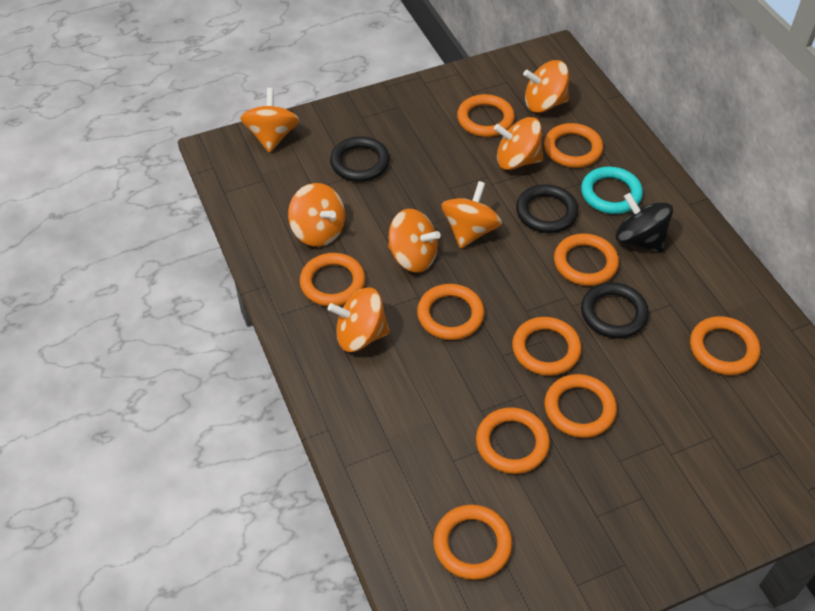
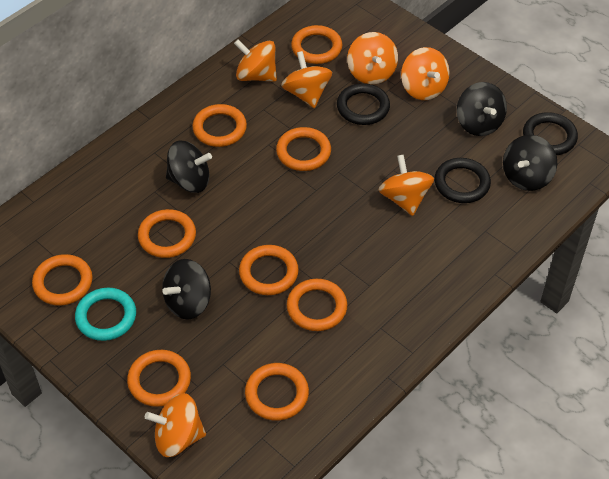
black spinning top: [616,193,673,253] = 1 -> [162,259,211,320] [166,141,212,193] [457,82,507,136] [503,135,557,191] = 4
orange ring: [300,253,365,306] [417,284,485,340] [433,504,512,580] [457,94,515,137] [476,407,550,474] [512,317,582,376] [544,123,603,168] [544,374,617,438] [554,233,619,286] [690,316,760,375] = 10 -> [32,254,92,305] [127,350,191,407] [138,209,196,258] [193,104,247,147] [239,245,299,295] [245,363,309,421] [276,127,331,171] [287,279,347,331] [291,25,342,64] = 9
orange spinning top: [240,88,299,153] [288,183,345,247] [328,288,390,352] [388,209,441,272] [442,181,502,249] [494,117,543,170] [523,60,569,113] = 7 -> [145,393,206,457] [234,39,277,82] [281,51,332,108] [347,32,398,85] [378,154,434,216] [401,47,449,100] = 6

